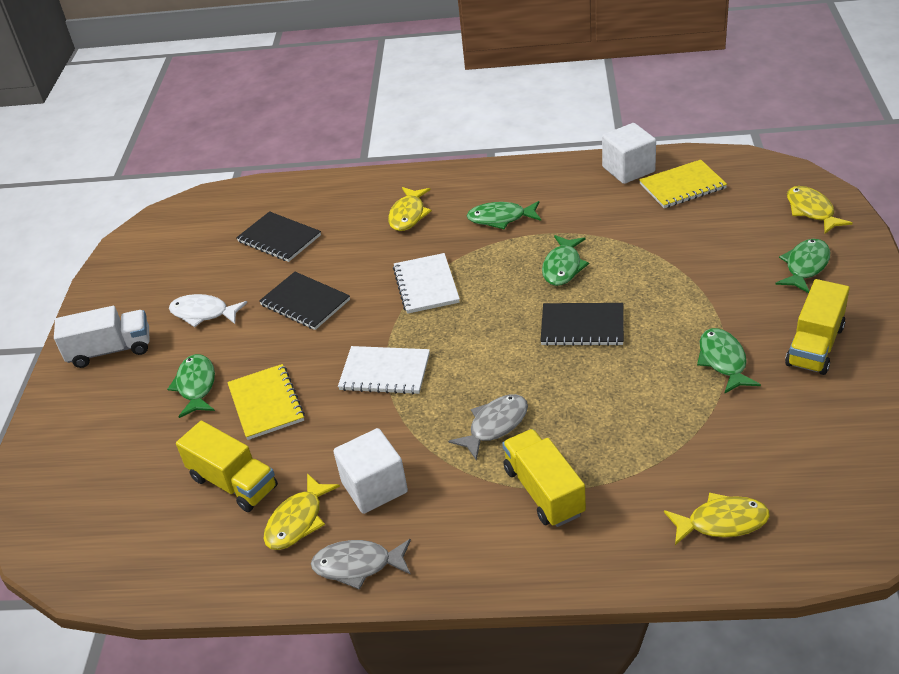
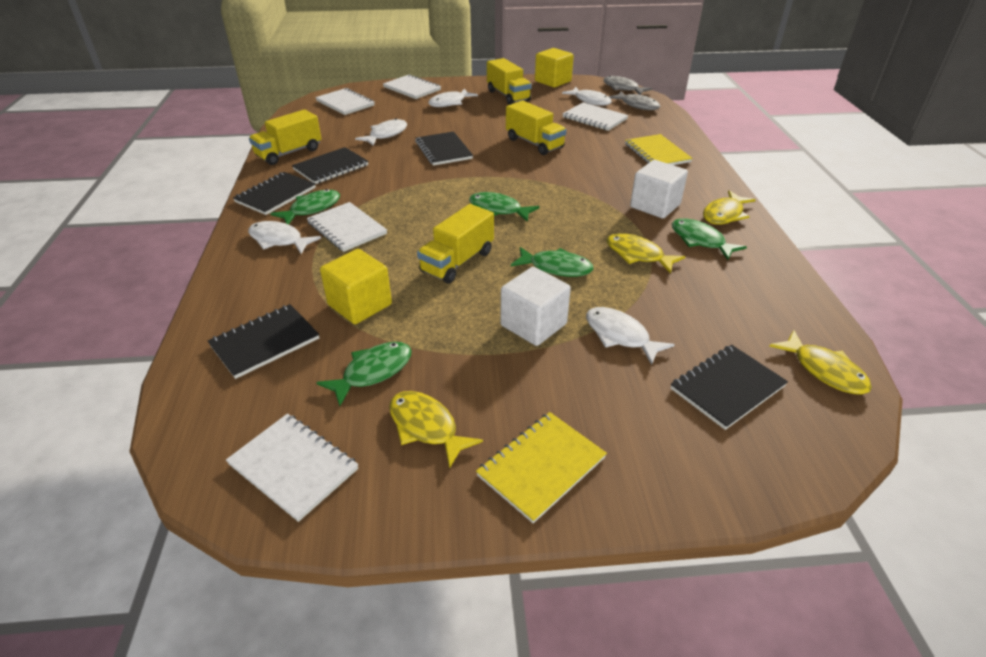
black notebook: [236,211,321,262] [259,272,350,330] [540,303,624,346] = 3 -> [208,304,319,379] [233,172,316,215] [292,147,368,184] [415,131,473,166] [670,345,788,430] = 5
white fish: [169,294,247,327] = 1 -> [248,221,321,254] [355,118,407,146] [428,89,478,107] [562,87,612,106] [586,307,675,365] = 5
white notebook: [338,346,430,394] [393,253,460,314] = 2 -> [226,413,358,522] [307,202,387,252] [315,88,375,115] [383,74,441,99] [563,102,628,131] = 5
white truck: [54,306,149,368] = 1 -> none = 0
yellow cube: none = 0 -> [320,249,392,324] [535,48,574,88] = 2
yellow truck: [176,421,278,512] [502,429,586,527] [785,279,850,375] = 3 -> [249,109,321,165] [417,204,494,283] [487,58,532,105] [506,100,567,155] = 4

